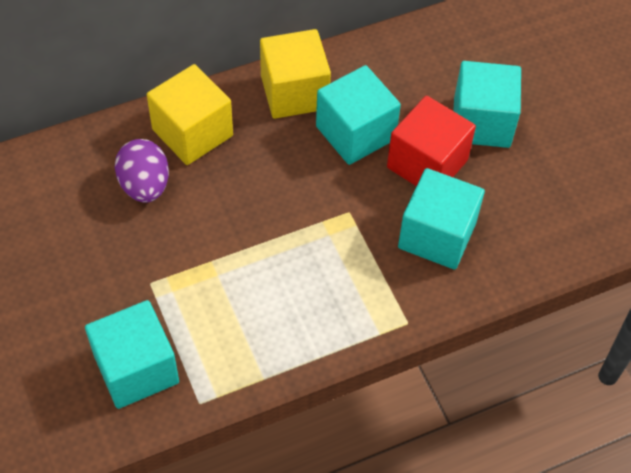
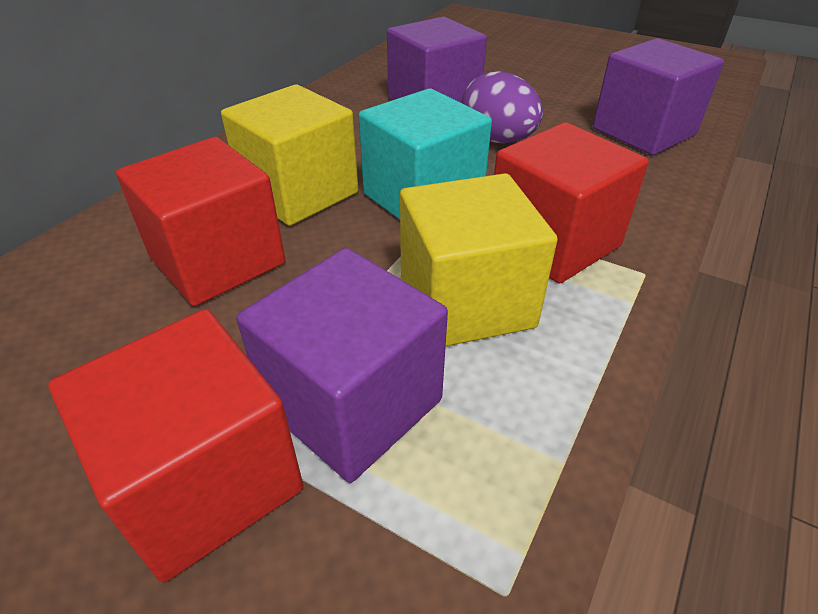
purple cube: none = 0 -> [237,248,448,483] [387,17,487,103] [593,38,724,155] = 3
red cube: [387,96,476,186] = 1 -> [48,309,303,582] [116,137,285,306] [494,122,649,284] = 3
turquoise cube: [85,300,179,409] [316,65,401,165] [398,168,485,270] [453,61,521,148] = 4 -> [359,88,492,220] = 1

